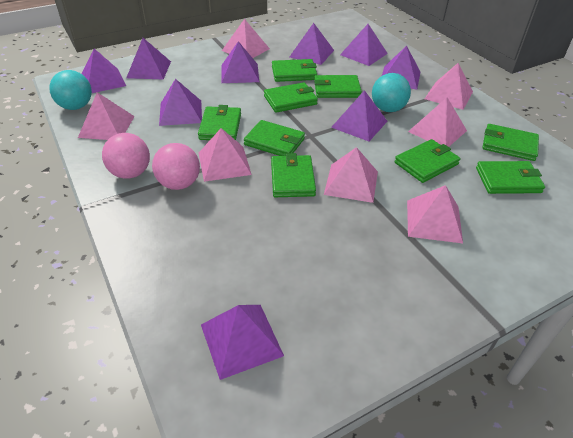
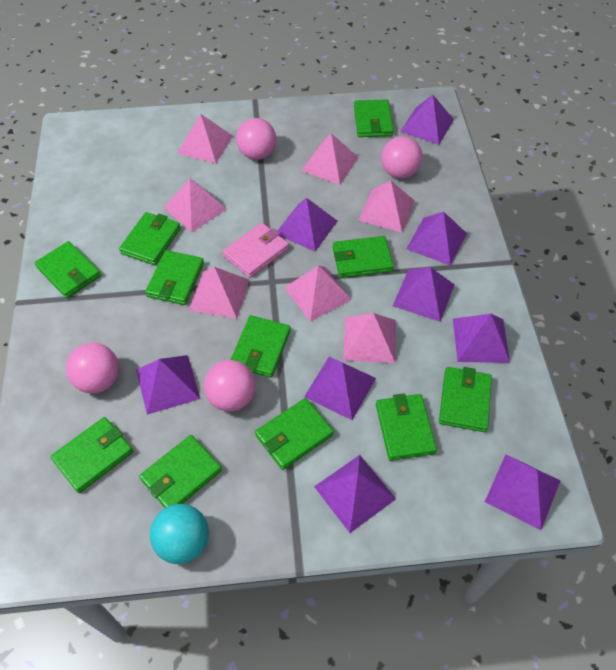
green wallet: [198,105,241,140] [244,120,305,156] [264,82,318,113] [271,153,316,197] [272,59,317,82] [314,75,362,98] [394,139,460,183] [476,161,545,194] [482,124,539,161] = 9 -> [35,241,101,298] [50,417,133,493] [119,212,181,265] [139,435,222,508] [145,250,204,305] [230,315,291,378] [255,398,334,470] [333,236,394,278] [354,99,394,137] [376,393,437,461] [439,367,492,432] = 11
pink ball: [102,133,150,179] [152,143,200,190] = 2 -> [66,343,119,394] [204,360,256,411] [236,118,276,160] [381,136,423,179] = 4
pink wallet: none = 0 -> [223,223,289,278] = 1
turquoise ball: [49,70,92,110] [372,73,411,112] = 2 -> [150,504,209,564] = 1

